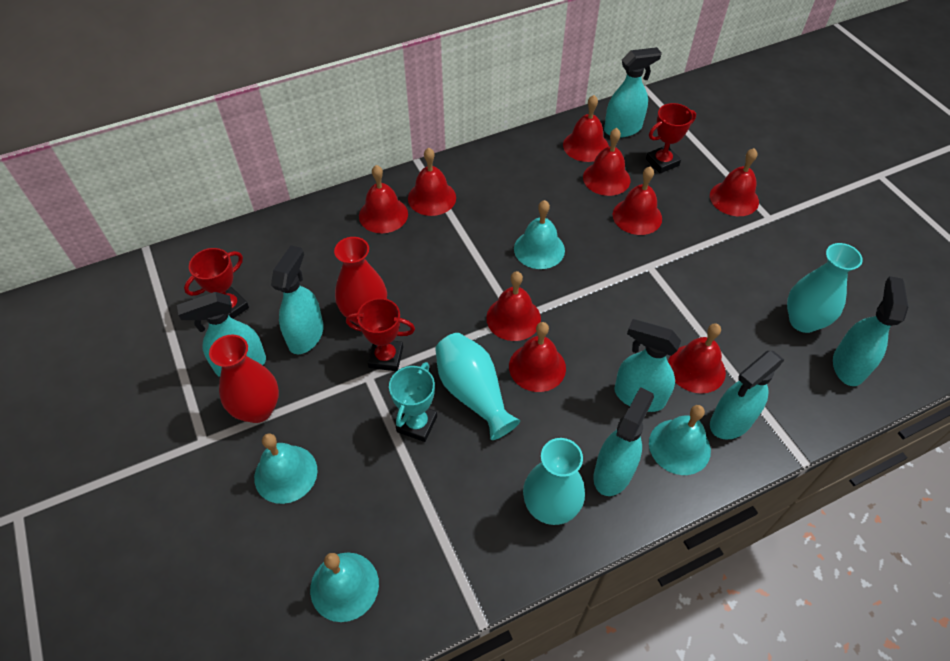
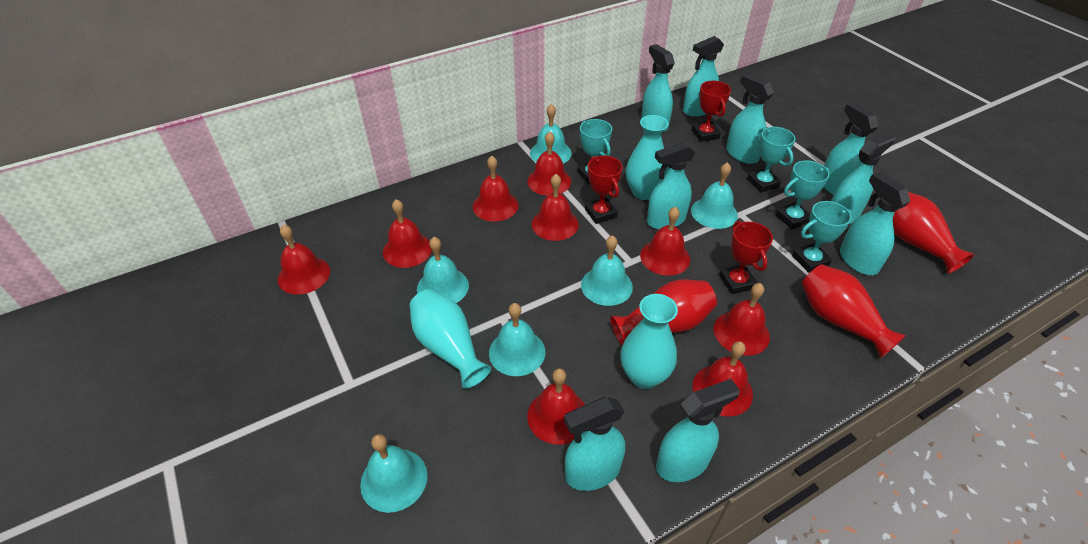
red vase: [209,334,279,423] [334,237,387,325] = 2 -> [610,280,717,345] [801,264,907,358] [893,192,975,274] = 3
turquoise bell: [254,433,317,504] [310,553,379,622] [514,200,565,269] [649,405,711,475] = 4 -> [360,434,427,513] [417,237,469,303] [489,303,545,376] [530,104,572,164] [581,235,633,306] [691,162,738,229] = 6
turquoise spray bottle: [177,292,266,377] [271,245,324,354] [593,387,654,496] [604,47,662,138] [614,319,681,412] [710,351,784,440] [833,276,908,386] = 7 -> [564,396,625,491] [641,44,675,131] [647,141,696,229] [656,379,740,482] [683,36,724,117] [726,73,774,164] [824,103,878,195] [831,132,896,224] [840,172,910,275] = 9
turquoise trophy: [389,362,437,442] = 1 -> [577,119,612,185] [747,127,795,193] [776,160,830,229] [792,201,853,273] = 4

